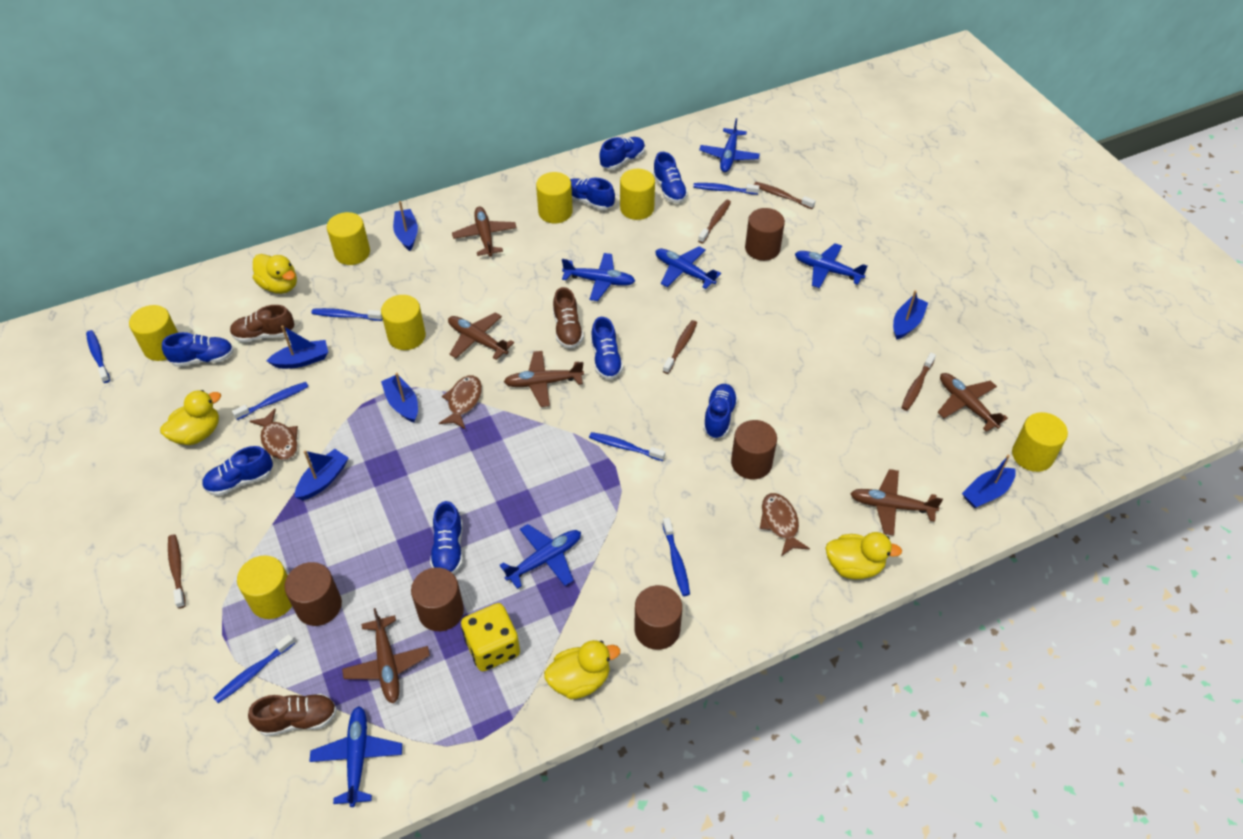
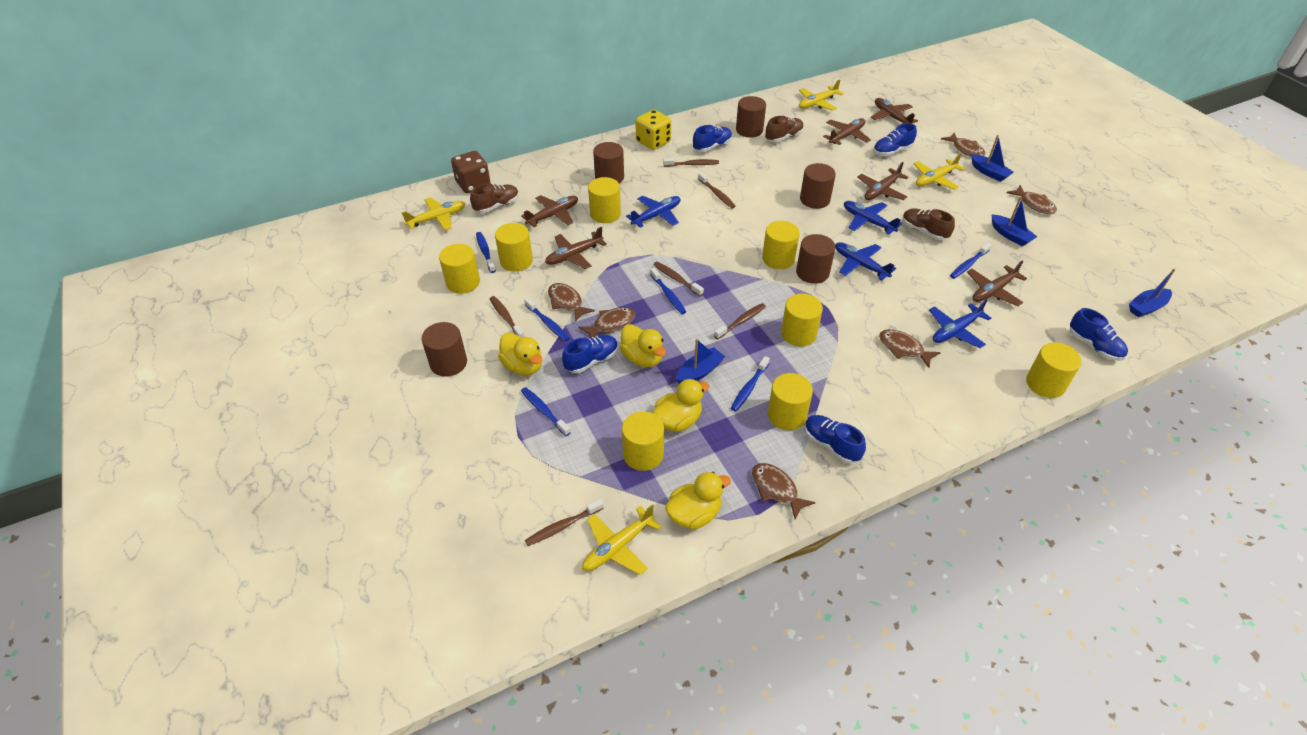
blue boat: [267,325,328,369] [295,449,349,500] [381,373,418,423] [393,201,418,251] [893,290,928,340] [962,455,1016,508] = 6 -> [676,339,725,384] [971,135,1014,182] [991,196,1037,246] [1129,269,1175,317] = 4
blue plane: [309,706,402,807] [499,524,581,589] [562,253,635,301] [656,246,721,289] [699,118,760,172] [795,243,868,288] = 6 -> [626,196,680,228] [835,242,896,281] [844,201,902,235] [929,299,991,348] = 4
blue shoe: [162,332,234,367] [202,446,273,496] [430,501,463,574] [570,178,615,210] [591,317,623,380] [599,137,645,170] [653,152,688,203] [703,384,738,439] = 8 -> [562,335,618,373] [693,125,732,152] [805,415,866,463] [873,123,917,156] [1070,308,1128,361] = 5
blue toothbrush: [86,330,110,383] [214,634,295,703] [232,382,309,420] [311,308,382,321] [589,432,665,461] [662,518,690,596] [693,183,759,195] = 7 -> [476,232,496,273] [521,387,571,436] [524,297,570,342] [650,267,686,314] [731,356,770,411] [950,243,991,279] = 6
brown dice: none = 0 -> [451,151,491,193] = 1
brown fish: [250,409,298,460] [439,376,482,430] [760,493,810,556] = 3 -> [548,283,595,322] [578,307,635,337] [752,463,816,519] [879,329,941,368] [941,133,985,156] [1006,185,1057,214] = 6
brown toothbrush: [168,534,186,609] [663,320,697,374] [698,200,731,243] [754,182,815,209] [901,353,936,411] = 5 -> [490,296,525,337] [525,499,604,546] [653,262,704,296] [663,158,719,167] [698,172,735,208] [714,303,766,339] = 6
yellow cylinder: [129,305,178,361] [237,555,292,619] [327,212,370,265] [381,295,426,350] [536,172,573,223] [620,169,655,220] [1012,412,1068,472] = 7 -> [439,244,480,294] [495,223,533,272] [588,177,621,223] [622,411,664,471] [762,221,800,269] [768,373,813,430] [781,294,823,347] [1026,342,1082,398] = 8
yellow plane: none = 0 -> [402,197,466,230] [582,504,661,575] [799,80,844,111] [913,153,965,190] = 4

